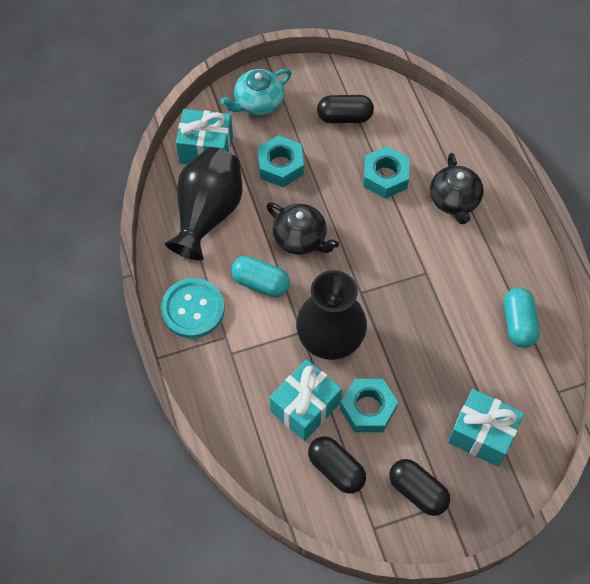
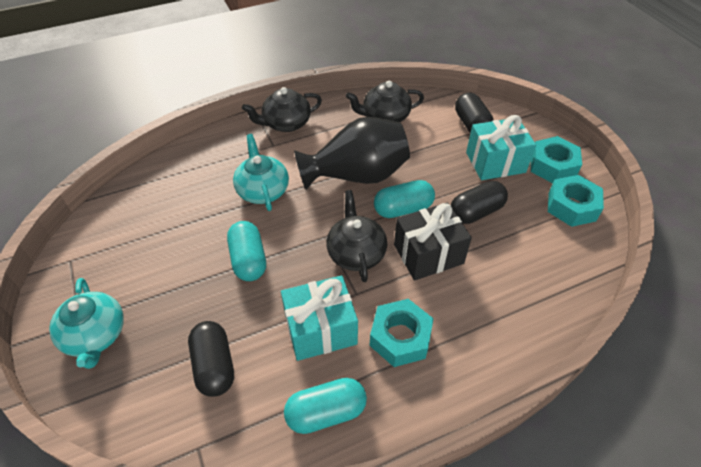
black gift: none = 0 -> [394,202,472,280] = 1
black teapot: [266,203,339,255] [430,153,484,224] = 2 -> [242,87,322,132] [326,190,387,282] [346,81,424,122] = 3
black vase: [165,147,243,261] [296,270,367,360] = 2 -> [294,117,410,190] = 1
turquoise button: [161,278,225,338] = 1 -> none = 0
turquoise capsule: [231,256,290,297] [504,288,540,348] = 2 -> [227,221,266,281] [284,378,367,434] [374,180,435,218] = 3
turquoise gift: [176,109,233,165] [269,359,342,441] [448,389,524,467] = 3 -> [281,276,358,361] [466,115,536,180] = 2
turquoise teapot: [220,69,292,115] = 1 -> [49,278,124,369] [233,134,289,211] = 2

